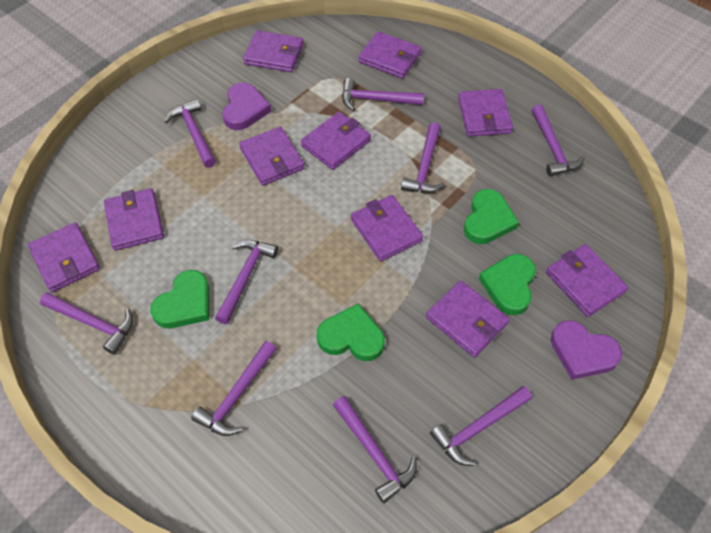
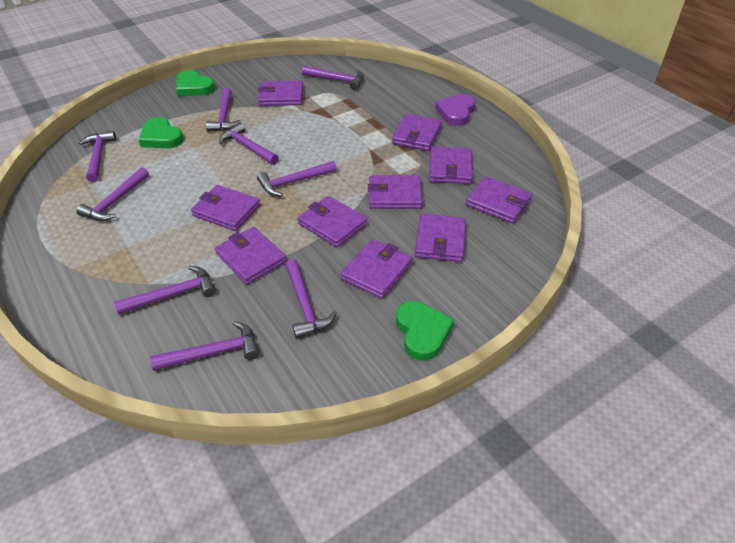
green heart: [150,270,209,328] [317,304,385,361] [464,189,519,244] [479,254,536,315] = 4 -> [139,117,184,148] [176,70,215,96] [396,301,454,361] = 3
purple heart: [222,82,271,130] [551,320,622,380] = 2 -> [435,94,475,126] = 1

